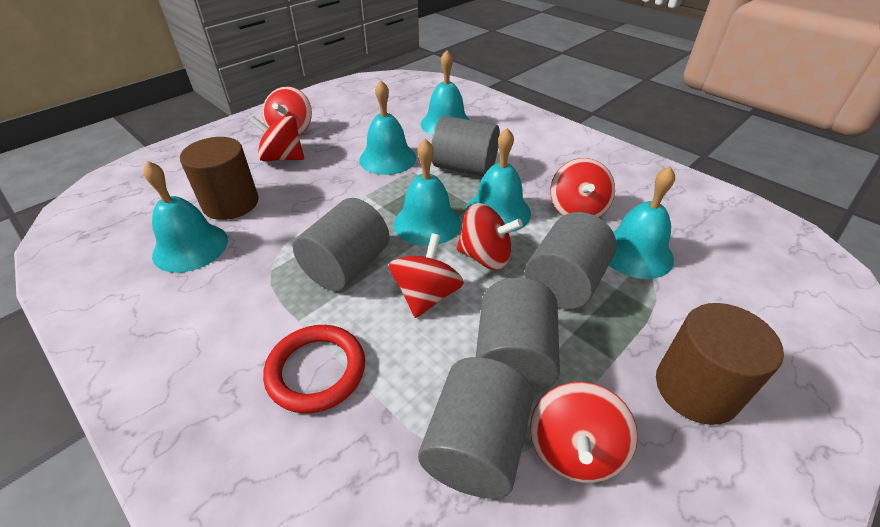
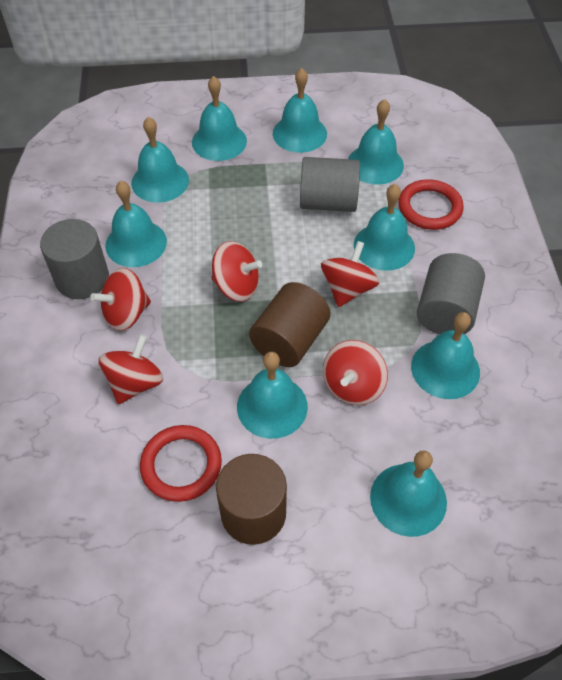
grey cylinder: [293,198,390,291] [418,357,534,499] [431,116,500,176] [476,278,560,393] [525,212,617,309] = 5 -> [40,219,109,299] [300,157,360,212] [417,253,485,334] = 3
red ring: [263,325,365,413] = 1 -> [140,425,222,502] [398,179,464,230] = 2
red spinning top: [250,116,304,161] [262,86,312,135] [389,234,464,318] [456,203,523,270] [530,382,638,483] [550,158,615,218] = 6 -> [90,268,151,331] [99,335,163,404] [211,241,262,302] [321,241,379,307] [323,340,388,405] = 5
turquoise bell: [143,161,228,273] [359,80,416,175] [394,139,461,246] [421,50,470,135] [465,128,531,232] [609,166,675,279] = 6 -> [105,181,167,267] [131,117,189,203] [192,76,247,161] [237,352,308,439] [273,68,327,153] [348,99,404,185] [354,184,415,271] [370,450,447,537] [411,312,480,399] = 9

